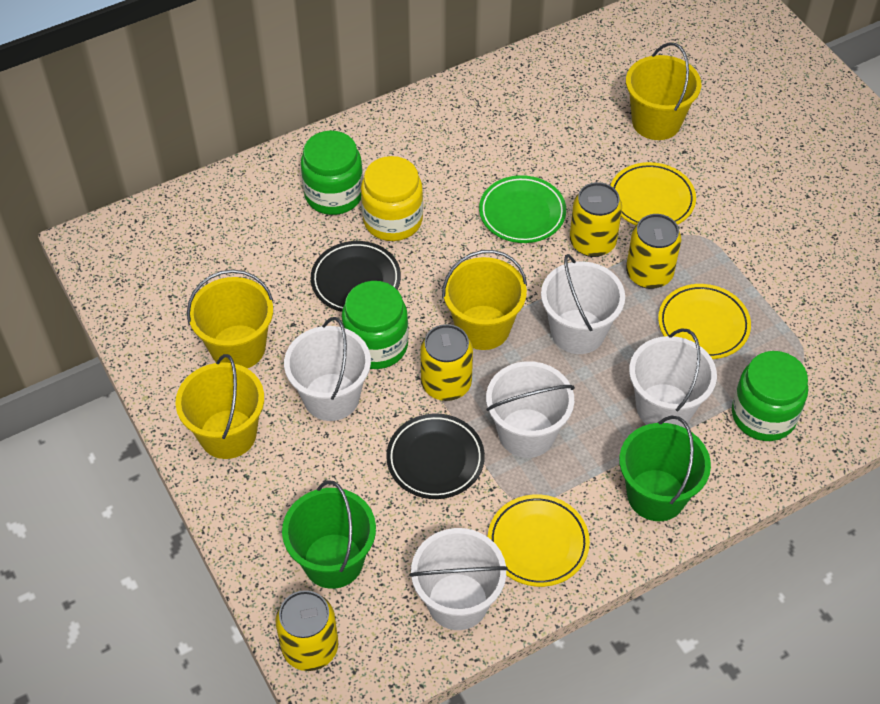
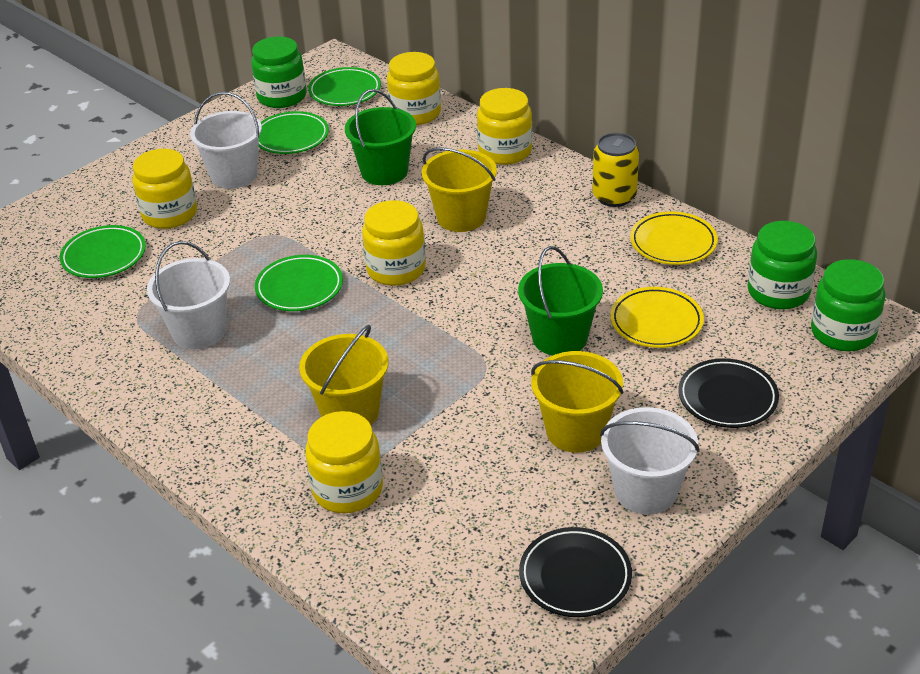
green plate: [479,175,566,243] = 1 -> [60,225,146,278] [255,255,343,311] [259,111,329,154] [308,67,381,106] = 4
white bucket: [284,317,371,421] [409,528,508,630] [486,361,575,458] [541,254,625,354] [629,328,717,427] = 5 -> [147,241,230,349] [190,92,262,189] [600,407,700,515] = 3
yellow bucket: [175,354,264,459] [187,269,273,368] [442,250,527,350] [626,42,701,140] = 4 -> [299,325,388,425] [422,147,497,232] [531,351,623,453] = 3
yellow can: [275,590,338,671] [420,324,473,401] [570,182,622,257] [626,214,681,289] = 4 -> [592,133,639,207] = 1
yellow jar: [361,156,423,241] = 1 -> [132,149,197,229] [305,411,383,513] [362,200,426,286] [387,52,441,125] [477,88,532,165] = 5
yellow plate: [488,494,590,587] [610,162,696,225] [658,284,751,359] = 3 -> [610,287,704,348] [630,212,718,265] = 2

